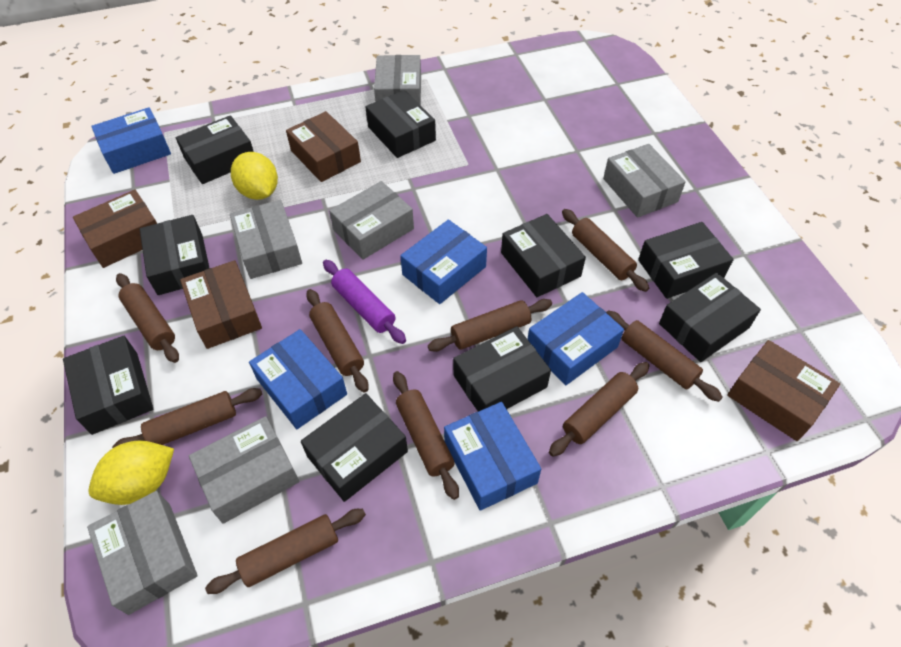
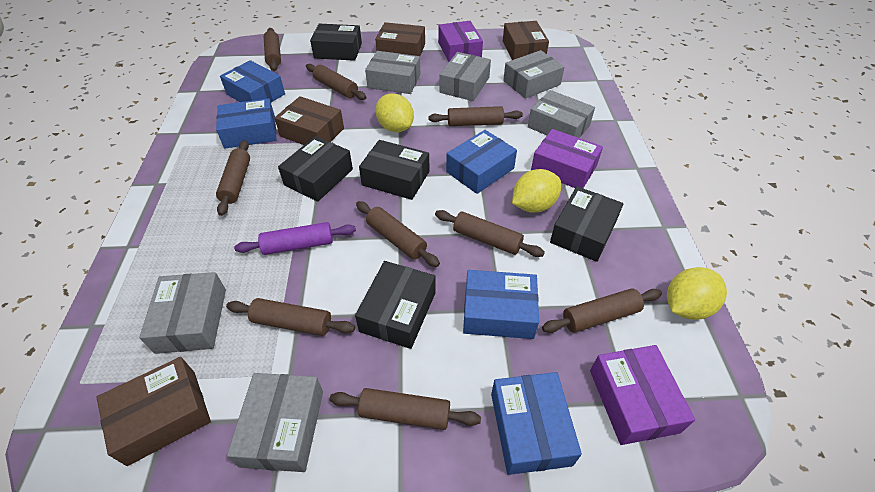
black box: [63,336,153,435] [140,215,209,295] [176,115,254,184] [301,393,408,502] [365,90,436,158] [453,326,551,412] [501,214,586,297] [638,222,734,299] [659,272,761,362] = 9 -> [278,136,353,202] [310,24,362,61] [355,261,436,349] [359,140,430,200] [550,186,624,262] = 5
purple box: none = 0 -> [438,21,483,62] [531,129,603,188] [590,345,695,445] = 3
yellow lemon: [88,440,174,505] [231,152,278,200] = 2 -> [375,93,414,132] [512,169,561,213] [667,267,727,320] = 3

